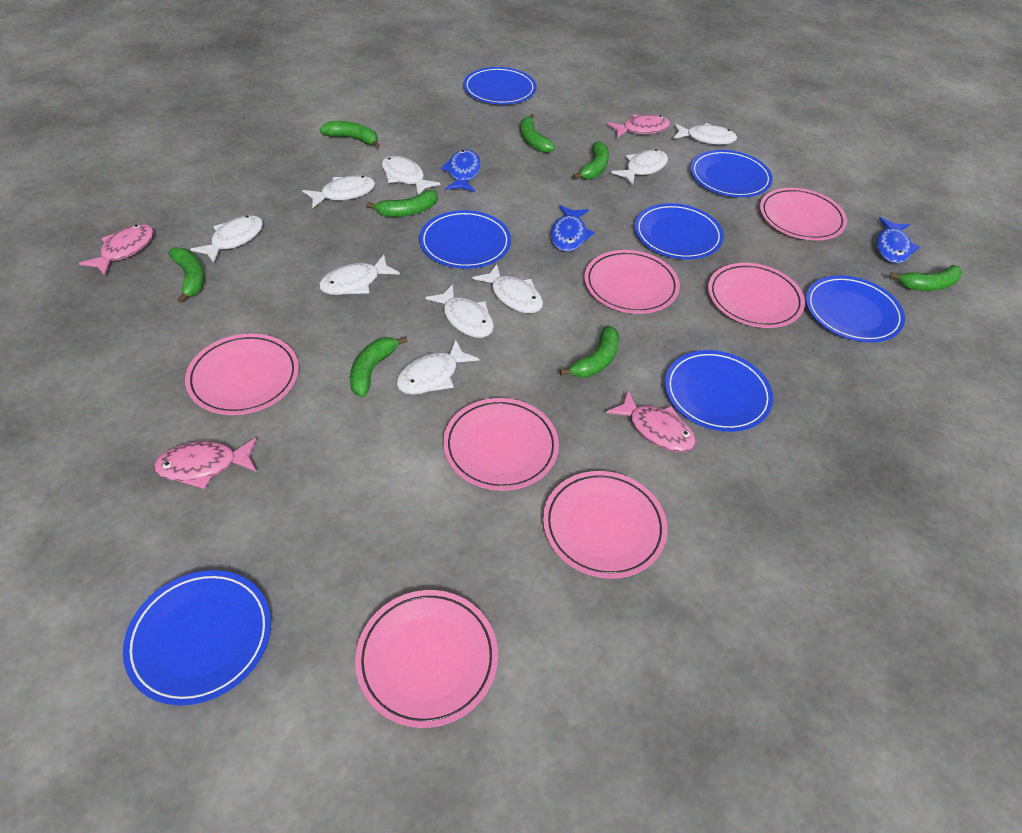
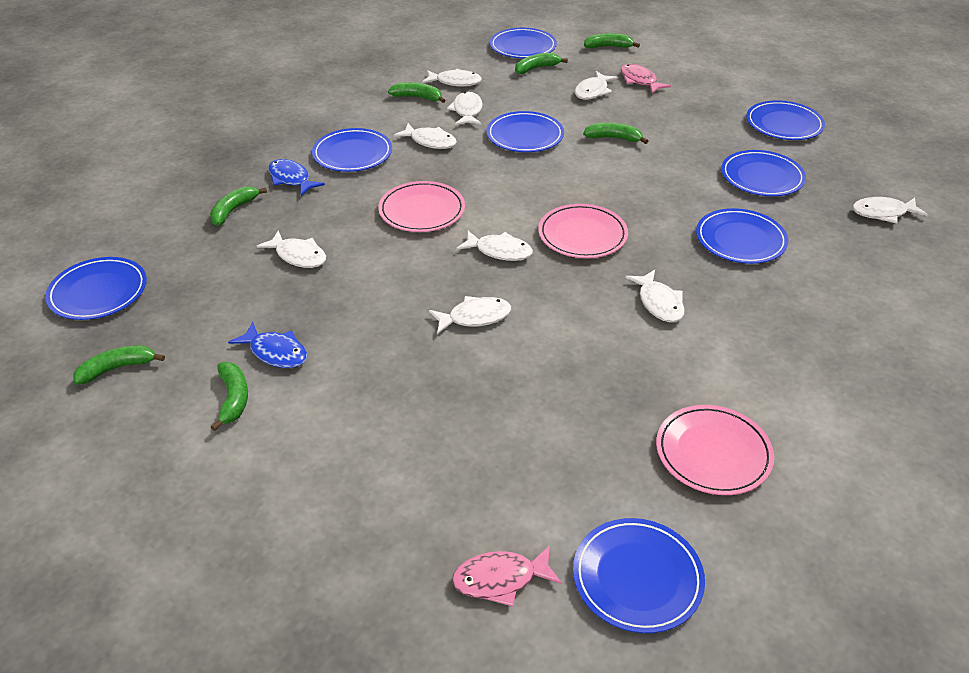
blue fish: [440,150,481,192] [551,205,594,252] [876,217,920,263] = 3 -> [228,322,307,368] [268,159,325,196] = 2
blue plate: [123,570,271,705] [419,210,511,269] [463,67,536,104] [635,203,724,259] [665,350,773,432] [690,150,773,197] [806,275,905,342] = 7 -> [45,257,147,320] [312,128,392,172] [487,111,564,152] [490,28,557,58] [573,518,705,633] [696,208,788,264] [721,150,806,196] [746,100,825,140] = 8
green banana: [168,247,205,303] [320,121,380,148] [350,336,408,397] [366,190,438,217] [520,114,555,153] [560,325,619,378] [573,141,609,179] [889,265,962,291] = 8 -> [73,345,165,385] [210,186,267,226] [211,362,248,431] [388,82,446,103] [515,53,568,74] [583,122,648,144] [584,33,640,49] = 7
pink fish: [79,224,154,275] [154,438,257,489] [606,391,696,452] [607,114,670,138] = 4 -> [452,545,562,606] [621,64,671,93] = 2
pink plate: [185,333,299,415] [355,590,498,728] [443,398,559,491] [543,471,668,579] [584,250,680,314] [708,263,805,328] [760,188,847,240] = 7 -> [378,181,465,232] [538,204,628,258] [656,405,774,495] = 3

